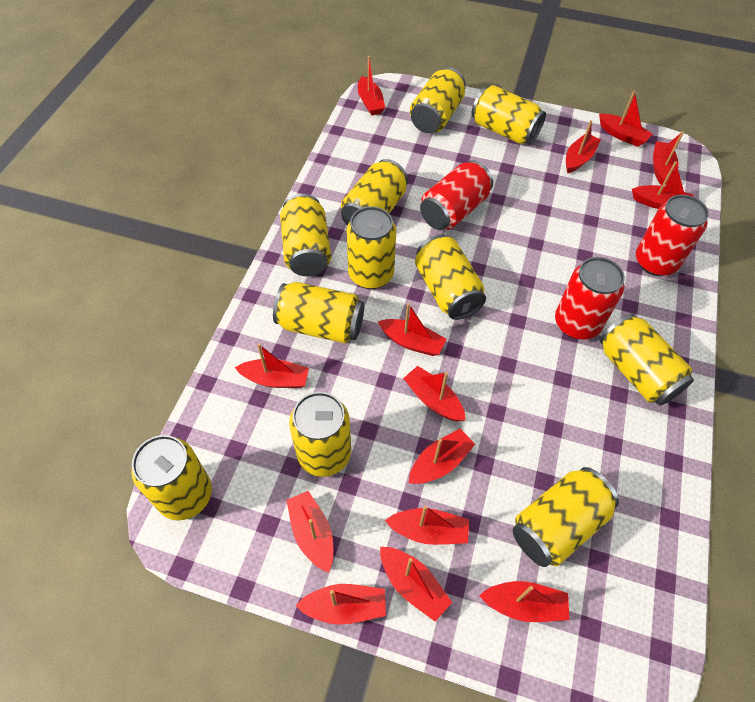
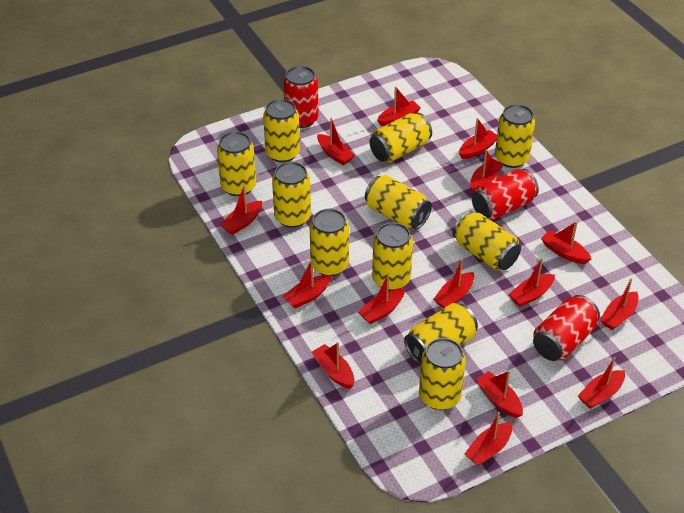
red boat: [235,344,309,388] [286,491,333,573] [295,584,386,625] [358,56,385,115] [378,303,446,356] [380,547,452,621] [385,505,469,545] [403,366,465,422] [409,429,475,484] [479,581,569,622] [566,120,601,173] [599,90,652,147] [632,161,694,209] [653,131,684,186] = 14 -> [220,185,262,235] [282,259,332,308] [312,342,354,389] [317,118,355,165] [358,274,405,324] [377,87,421,126] [433,258,474,308] [459,118,497,159] [465,412,512,466] [470,150,504,193] [476,371,523,418] [508,258,555,307] [541,221,591,264] [578,357,625,409] [600,278,639,330] = 15

